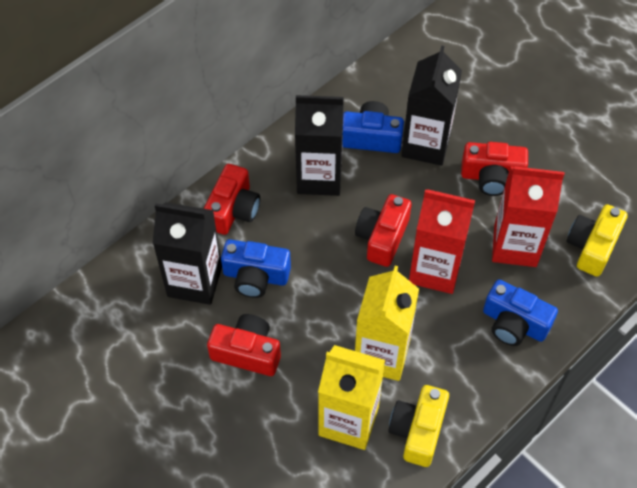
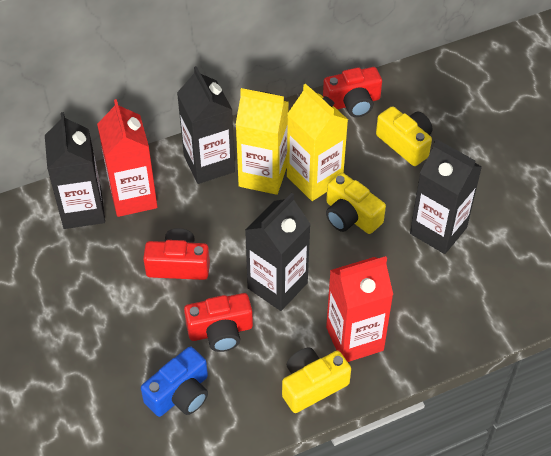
black carton: [153,202,222,305] [295,95,344,196] [401,45,462,166] = 3 -> [45,112,105,229] [177,66,235,184] [245,193,311,311] [410,139,482,254] = 4
blue camera: [221,239,291,298] [342,101,404,153] [483,280,558,346] = 3 -> [141,347,208,417] = 1
red camera: [204,164,260,235] [207,314,281,376] [355,194,412,267] [461,142,528,196] = 4 -> [143,228,210,280] [184,293,253,352] [323,67,382,117] = 3
yellow camera: [388,385,449,467] [567,204,628,277] = 2 -> [282,348,351,413] [326,173,386,234] [376,106,432,166] = 3

